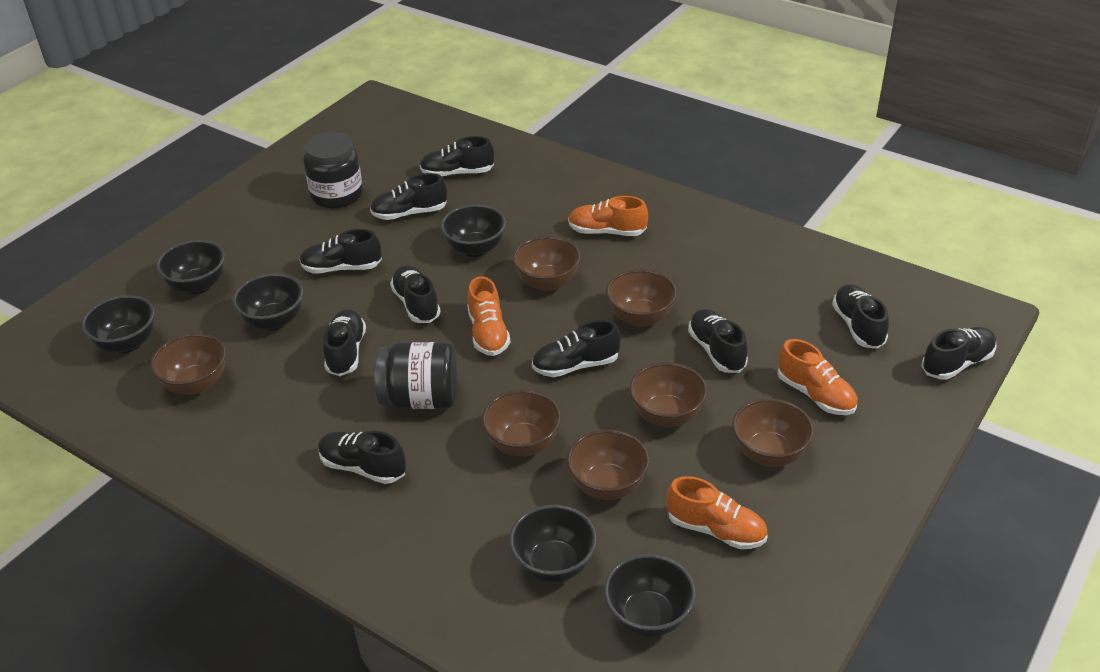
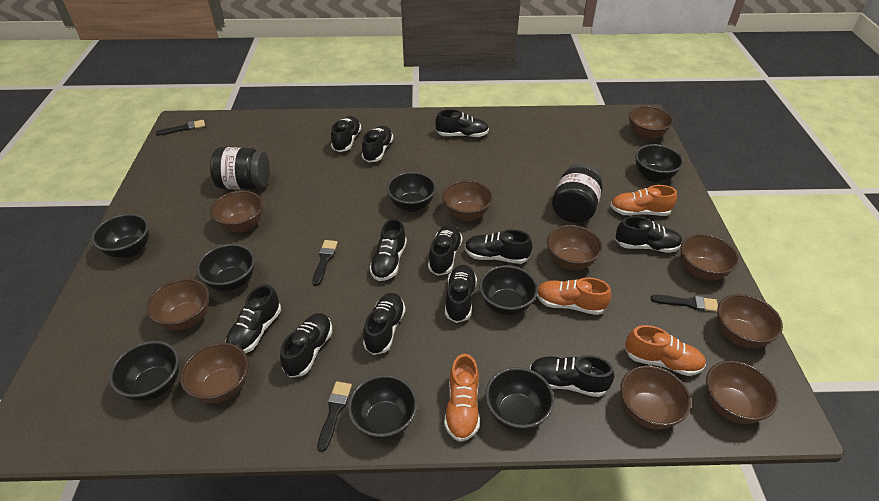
black bowl: [81,295,155,353] [156,240,225,294] [233,273,303,331] [441,204,506,257] [509,504,597,582] [604,554,696,637] = 6 -> [91,214,149,258] [109,341,179,401] [197,244,255,291] [348,375,417,440] [387,172,436,212] [479,265,538,315] [485,367,554,431] [635,144,684,182] = 8
black brush: none = 0 -> [155,120,205,136] [312,240,338,286] [317,381,352,452] [651,295,718,312] = 4
black shoe: [299,229,382,274] [318,431,406,484] [323,309,366,376] [370,173,447,220] [390,265,441,323] [420,136,494,177] [532,320,621,377] [688,309,748,373] [832,284,889,349] [921,327,996,380] = 10 -> [225,284,281,353] [280,313,332,378] [331,116,362,152] [362,126,393,162] [363,293,405,355] [369,218,407,281] [428,225,463,276] [435,109,489,138] [445,265,477,323] [465,230,532,264] [530,355,614,397] [615,216,682,253] = 12
brown bowl: [150,334,226,395] [482,390,561,456] [513,236,581,291] [567,429,649,500] [606,269,677,327] [629,362,707,427] [732,399,814,467] = 7 -> [146,278,209,330] [180,343,249,403] [210,191,263,232] [442,180,492,221] [547,225,602,270] [620,365,691,429] [629,106,673,140] [680,234,739,280] [706,361,778,424] [717,294,783,348] = 10

